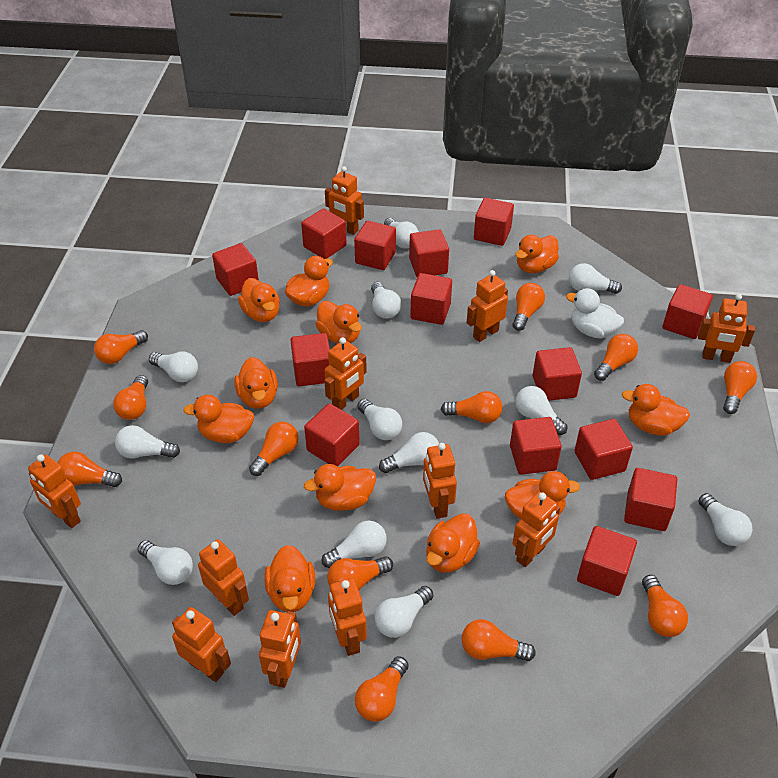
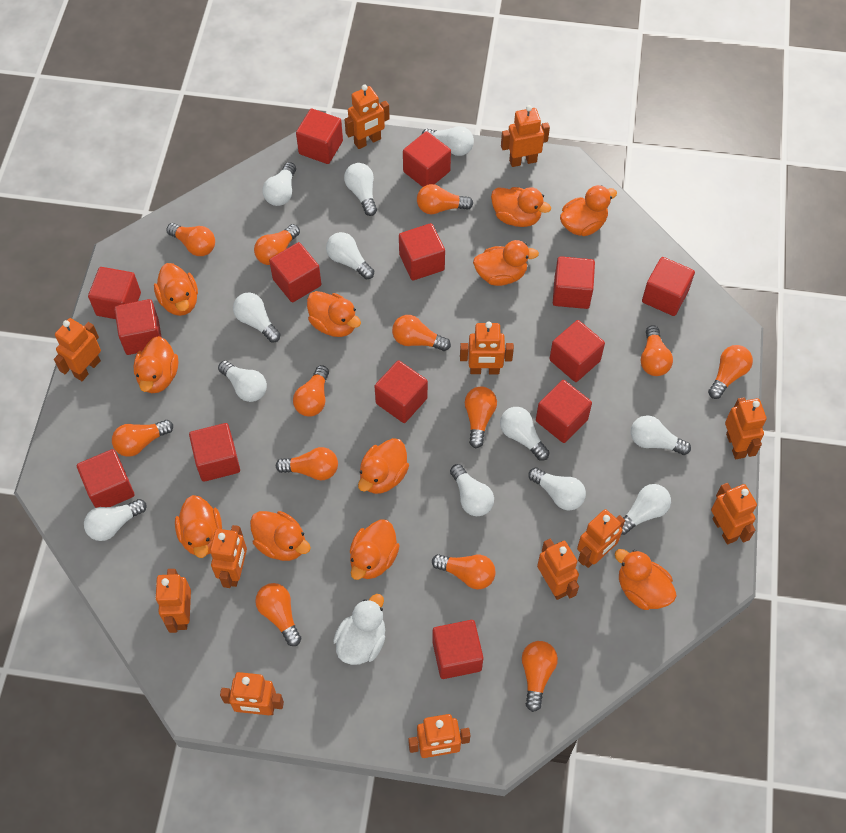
orange light bulb: [57,452,122,487] [94,330,148,364] [113,375,148,420] [249,422,299,476] [327,556,393,590] [355,656,409,722] [441,391,502,423] [462,619,536,661] [512,283,545,331] [594,334,638,381] [642,575,688,637] [723,361,757,414] = 12 -> [112,420,173,457] [166,223,215,256] [254,224,300,265] [255,583,301,646] [276,447,338,480] [293,365,329,417] [392,315,451,351] [417,184,473,214] [432,554,496,590] [465,386,497,448] [522,641,558,712] [641,325,673,376] [708,345,753,399] = 13
orange robot: [28,454,81,528] [172,607,231,682] [198,539,249,616] [259,610,301,688] [324,337,367,410] [325,166,364,235] [328,578,367,656] [423,443,457,519] [467,270,508,342] [512,492,560,567] [698,294,755,363] = 11 -> [54,318,101,381] [155,569,191,633] [210,525,247,588] [220,672,284,715] [345,84,390,149] [408,714,471,758] [460,322,514,374] [501,105,550,167] [537,539,579,600] [577,509,625,568] [711,483,757,545] [725,397,767,459] = 12

